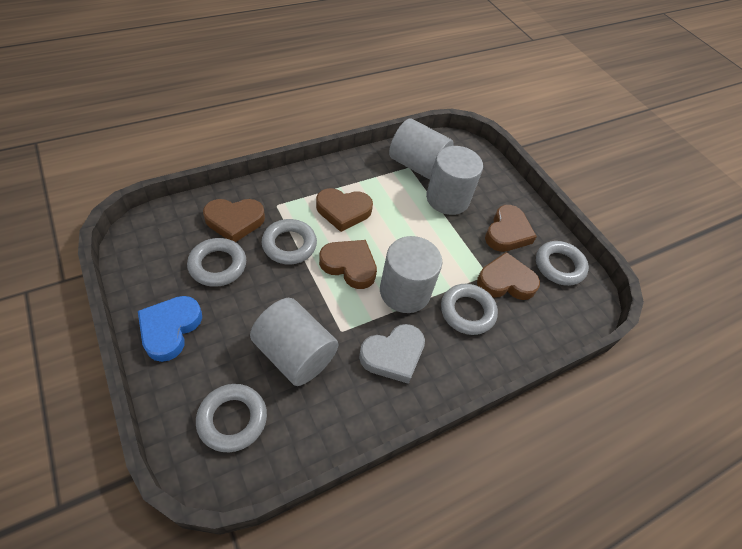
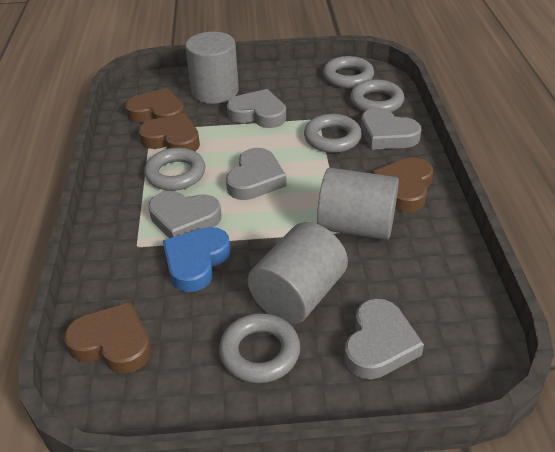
brown heart: [203,199,265,242] [316,188,373,232] [319,240,377,289] [477,252,540,300] [485,205,537,252] = 5 -> [64,302,151,374] [125,88,185,123] [139,113,200,151] [373,157,433,212] = 4
grey cylinder: [250,298,339,386] [380,236,442,313] [389,118,454,180] [426,146,483,215] = 4 -> [185,32,239,104] [247,222,348,324] [317,168,399,240] = 3
grey heart: [359,324,425,384] = 1 -> [148,191,221,238] [226,148,287,200] [227,89,286,128] [344,298,424,379] [361,108,421,150] = 5

